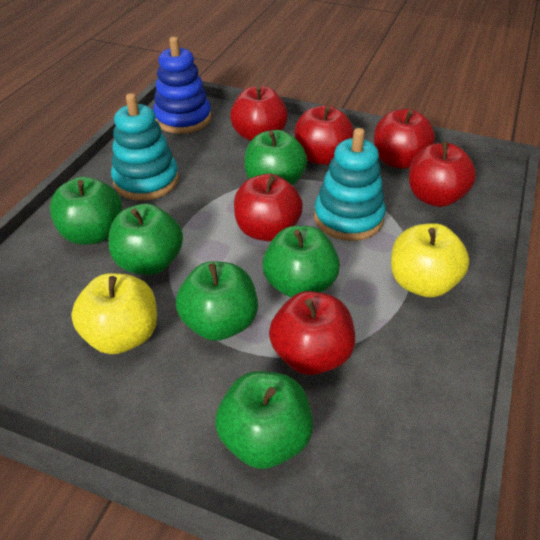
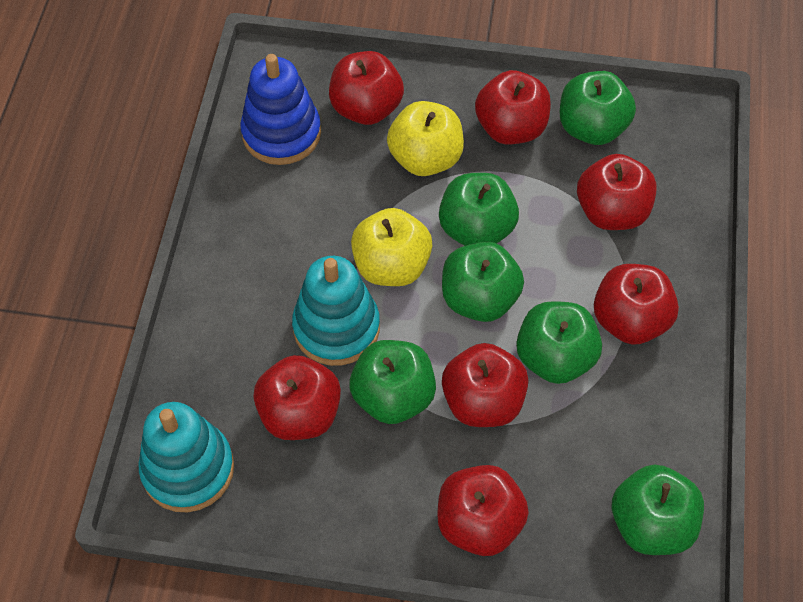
red apple: [230,86,288,141] [234,174,303,241] [269,291,355,375] [295,105,354,165] [374,109,435,169] [409,141,476,207] = 6 -> [253,355,341,440] [329,51,404,125] [437,465,529,556] [442,343,529,427] [475,70,551,144] [577,154,657,230] [594,264,679,345] = 7

